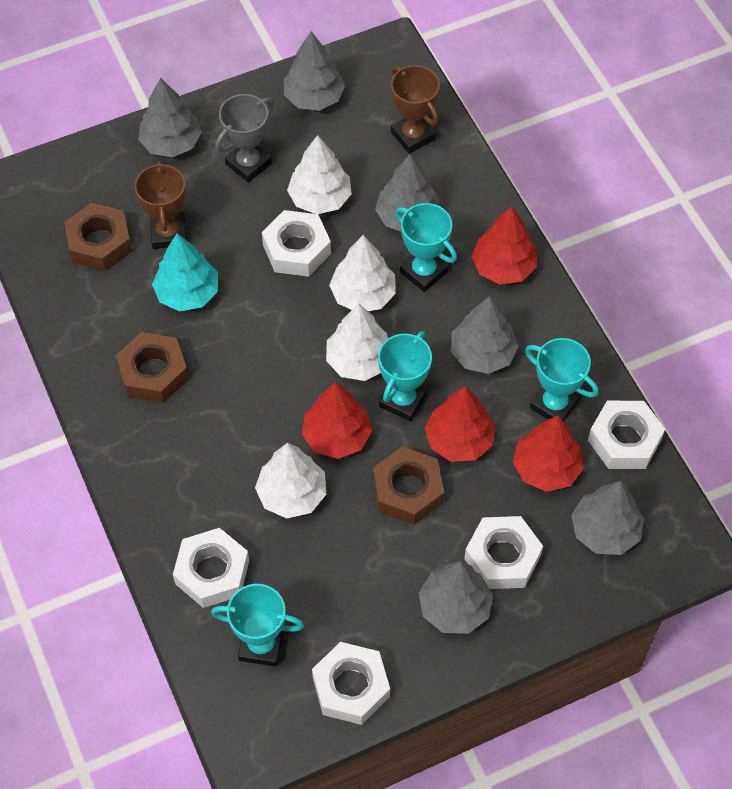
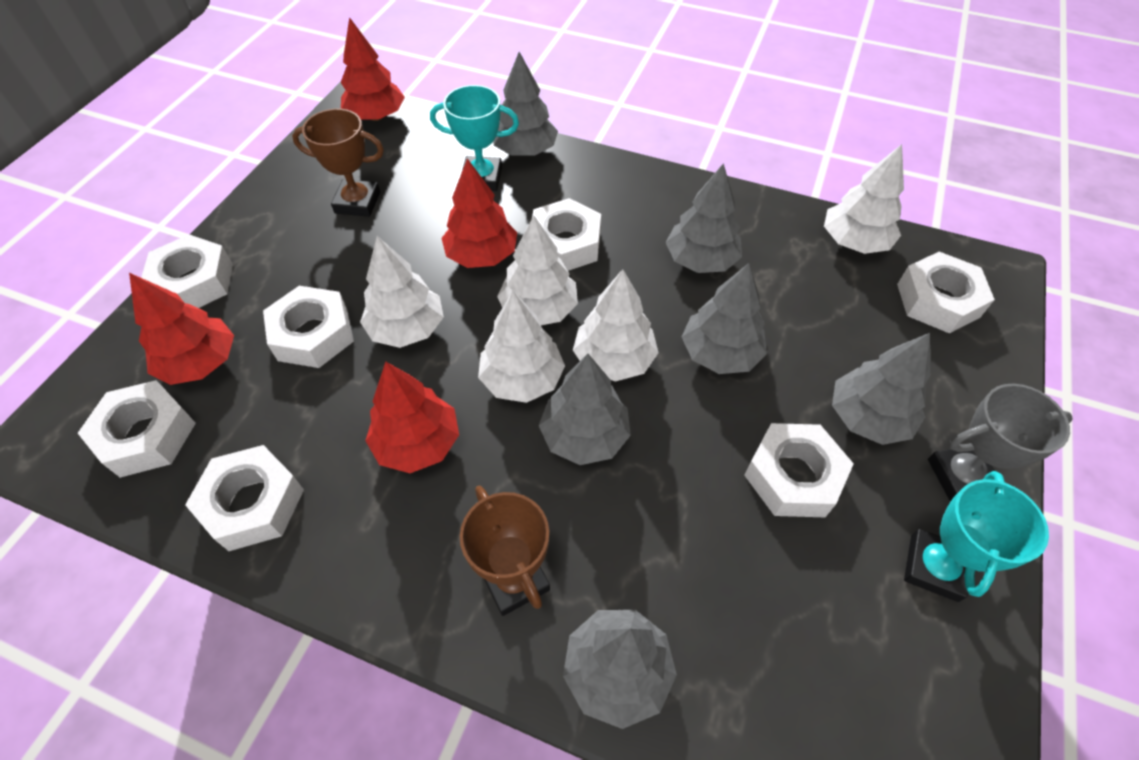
brown nut: [64,203,132,271] [116,332,189,403] [373,447,444,525] = 3 -> none = 0
turquoise tree: [152,233,218,311] = 1 -> none = 0
turquoise trophy: [211,584,304,667] [378,331,432,421] [396,203,457,292] [525,338,599,421] = 4 -> [430,85,519,191] [904,471,1049,602] = 2
white nut: [173,528,249,608] [262,210,331,277] [312,642,390,725] [464,516,543,589] [588,401,665,469] = 5 -> [78,380,196,478] [141,234,233,308] [185,445,304,551] [263,286,354,368] [532,198,601,271] [744,423,854,517] [897,252,995,333] = 7
white tree: [255,443,326,518] [287,135,352,214] [326,304,388,381] [329,235,396,311] = 4 -> [360,236,444,348] [478,291,565,403] [497,215,578,325] [573,269,659,382] [824,144,904,254] = 5

